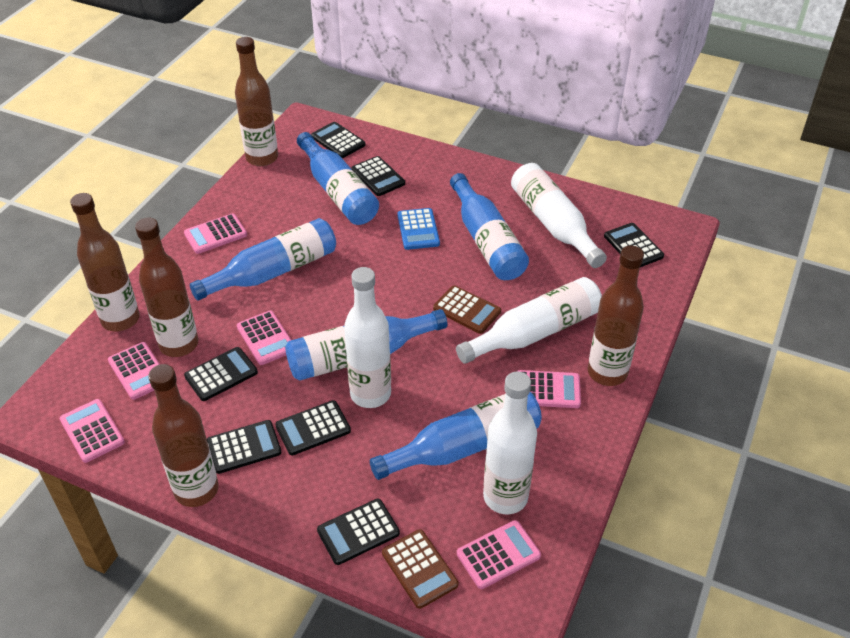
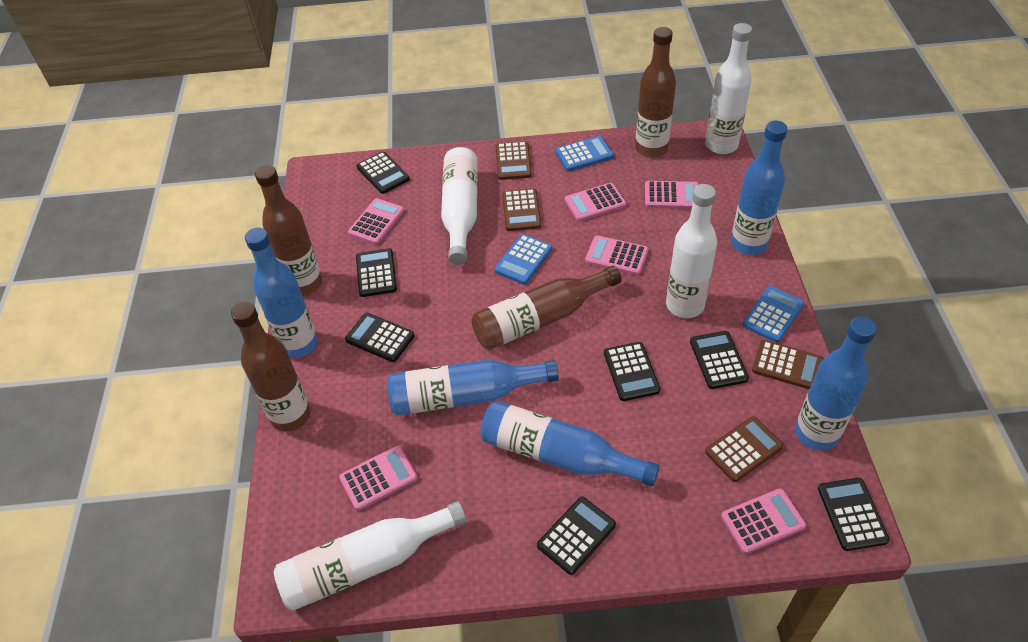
blue calculator: [398,208,440,250] = 1 -> [494,234,552,284] [555,136,614,171] [743,286,804,343] = 3
brown bottle: [70,193,140,331] [135,218,198,357] [148,364,219,507] [235,37,278,166] [588,245,644,386] = 5 -> [231,302,310,431] [255,165,322,295] [471,266,622,350] [635,27,676,157] = 4
brown calculator: [382,529,458,609] [433,286,501,334] = 2 -> [495,141,532,180] [502,188,541,231] [705,416,784,482] [752,340,824,389] = 4

